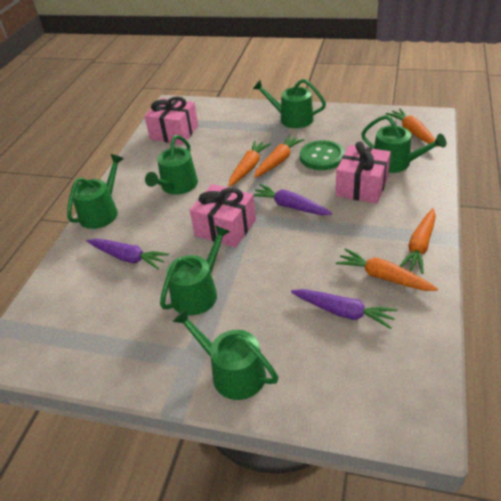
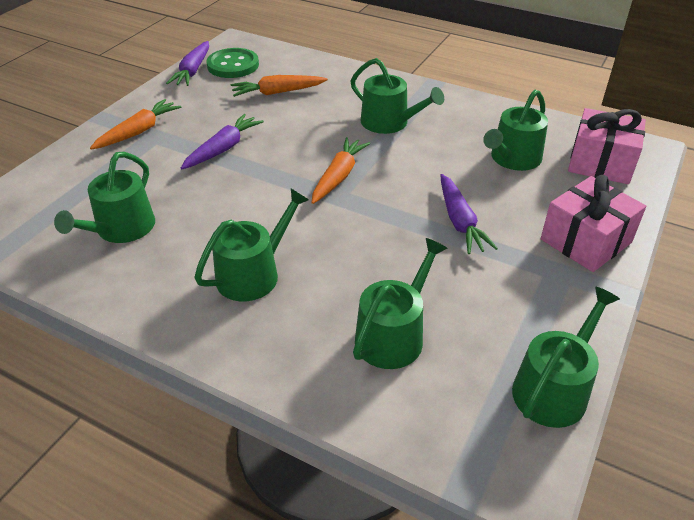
orange carrot: [228,140,271,187] [254,135,305,178] [336,248,438,291] [385,108,439,147] [400,208,436,274] = 5 -> [90,99,181,150] [231,75,328,97] [312,137,370,204] = 3
pink gift: [144,96,198,144] [190,184,256,248] [336,141,391,204] = 3 -> [541,175,646,272] [568,108,646,184] = 2

